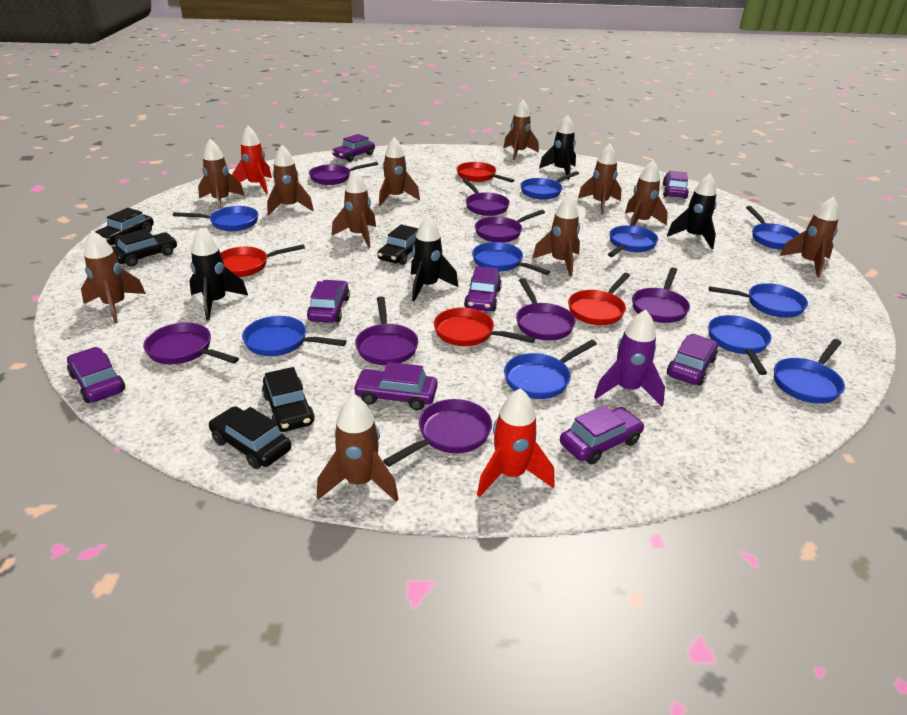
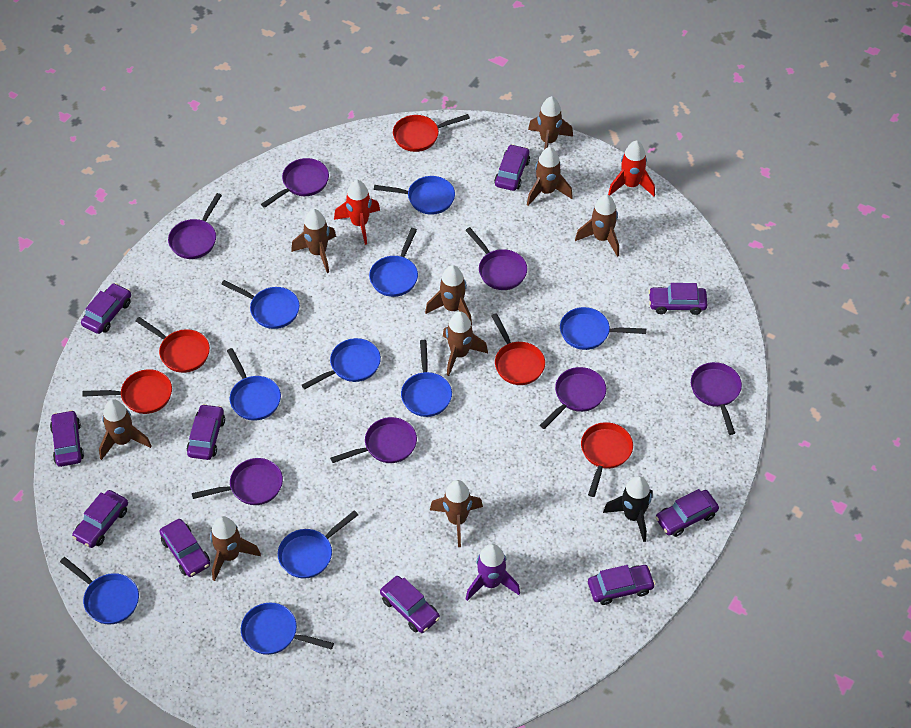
black car: [95,208,154,246] [111,229,177,267] [209,406,291,469] [262,367,315,432] [377,224,418,265] = 5 -> none = 0
black rocket: [189,228,248,321] [411,215,458,302] [539,115,576,179] [667,173,717,249] = 4 -> [603,476,653,542] = 1
brown rocket: [81,231,146,323] [198,139,245,209] [267,145,314,215] [317,394,398,502] [332,170,376,248] [379,137,420,206] [503,100,539,160] [532,194,580,277] [578,144,621,214] [625,160,668,226] [780,197,839,277] = 11 -> [99,399,152,460] [210,516,261,581] [291,209,336,273] [425,265,472,325] [430,480,483,547] [443,311,488,376] [527,147,573,206] [528,96,573,150] [575,194,619,257] = 9
purple car: [67,347,125,403] [307,280,350,323] [332,134,375,162] [353,362,438,410] [464,266,502,311] [560,405,644,464] [663,171,689,199] [667,334,718,385] = 8 -> [50,410,84,467] [72,490,128,548] [81,283,131,334] [159,519,210,577] [187,404,225,460] [380,576,440,633] [494,144,530,191] [588,565,655,605] [648,283,707,315] [655,489,719,537] = 10
purple pan: [143,323,239,364] [309,162,378,185] [355,296,418,365] [383,399,492,467] [463,178,510,216] [475,210,545,243] [516,278,576,341] [632,268,690,323] = 8 -> [168,193,222,259] [192,458,283,505] [261,158,329,208] [330,417,417,463] [465,227,527,290] [540,367,606,429] [691,362,742,435] = 7
red pan: [220,244,305,277] [434,308,535,346] [456,162,514,182] [568,273,630,325] = 4 -> [82,369,172,414] [136,317,210,373] [393,114,470,152] [491,313,545,385] [581,422,633,497] = 5

